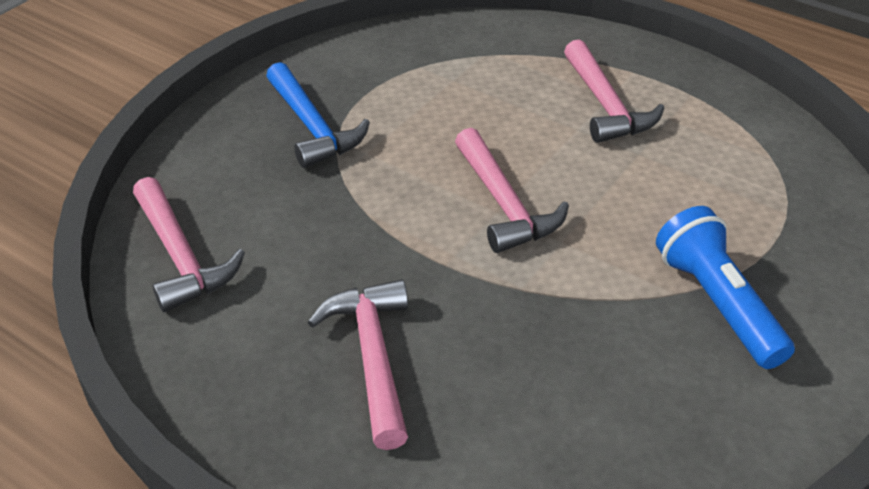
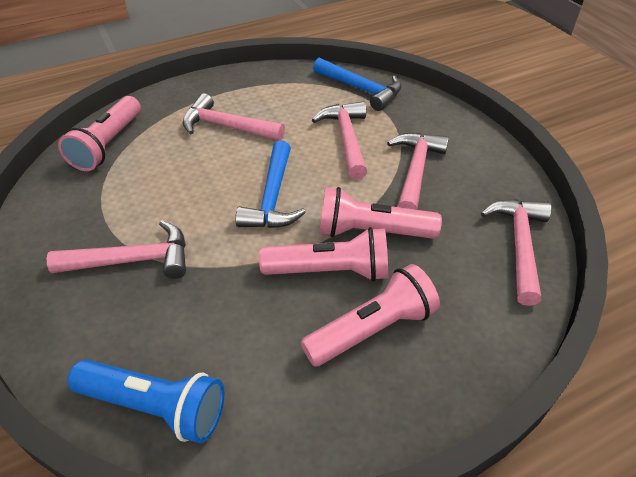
blue hammer: [266,62,370,168] = 1 -> [235,140,306,228] [313,58,402,111] = 2
pink flashlight: none = 0 -> [58,96,141,171] [259,227,388,281] [301,264,440,367] [319,187,442,239] = 4
pink hammer: [133,177,245,312] [308,279,408,450] [455,128,569,253] [564,39,664,143] = 4 -> [47,220,186,279] [183,93,285,141] [312,101,367,179] [387,133,449,210] [481,199,551,306] = 5

